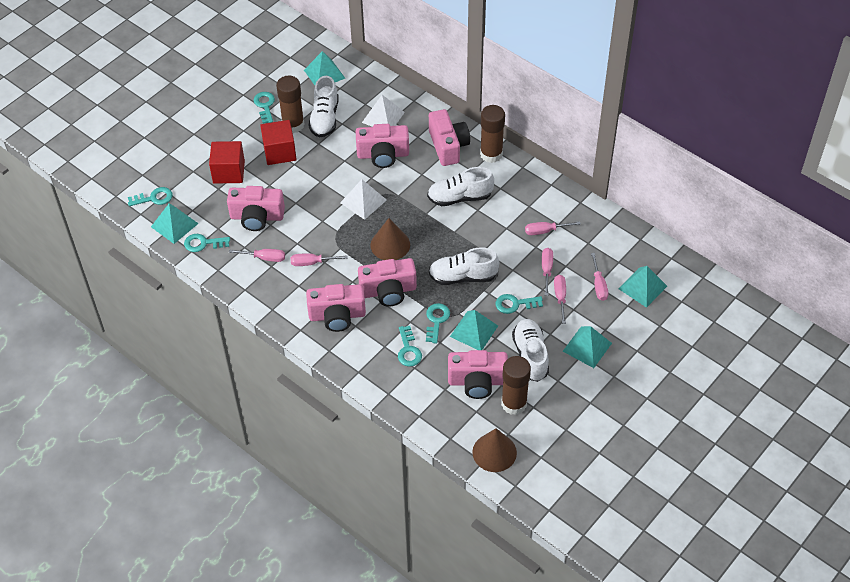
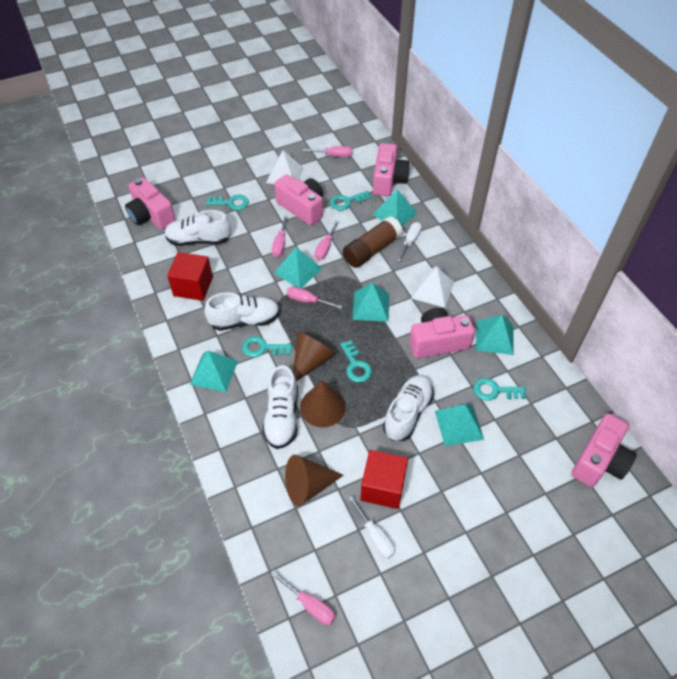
brown cone: [370,218,410,260] [472,428,517,472] = 2 -> [285,455,344,506] [293,331,336,381] [300,381,346,427] = 3
brown glue stick: [276,76,305,133] [480,105,505,163] [501,356,531,415] = 3 -> [343,216,403,268] = 1
pink camera: [227,186,285,231] [306,284,366,332] [356,124,409,168] [358,258,417,307] [429,109,470,166] [448,350,508,399] = 6 -> [125,177,176,230] [274,174,323,225] [373,143,410,196] [409,308,475,358] [571,414,637,487] = 5
pink screwdriver: [229,249,285,262] [291,253,348,266] [525,221,581,235] [542,248,553,296] [554,275,566,324] [591,253,608,301] = 6 -> [272,215,288,257] [272,571,335,625] [287,286,343,309] [303,146,352,157] [314,220,339,260] = 5
turquoise key: [128,187,173,206] [184,234,230,252] [253,92,275,124] [398,326,422,367] [426,303,450,344] [496,294,543,314] = 6 -> [206,195,249,210] [242,336,292,357] [330,191,371,210] [340,340,372,383] [473,378,526,401] = 5
turquoise pyramid: [151,203,199,244] [304,51,345,85] [450,310,498,350] [563,326,612,368] [619,266,667,308] = 5 -> [190,351,238,392] [274,247,322,288] [352,283,389,322] [372,189,417,226] [435,404,484,446] [476,315,513,355] = 6
white screwdriver: none = 0 -> [348,496,395,559] [397,222,422,262] = 2

